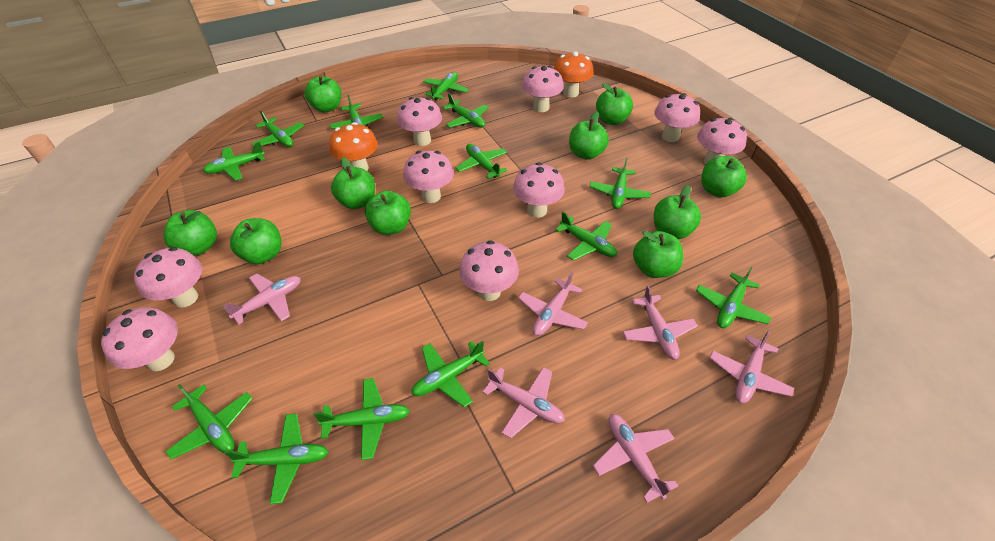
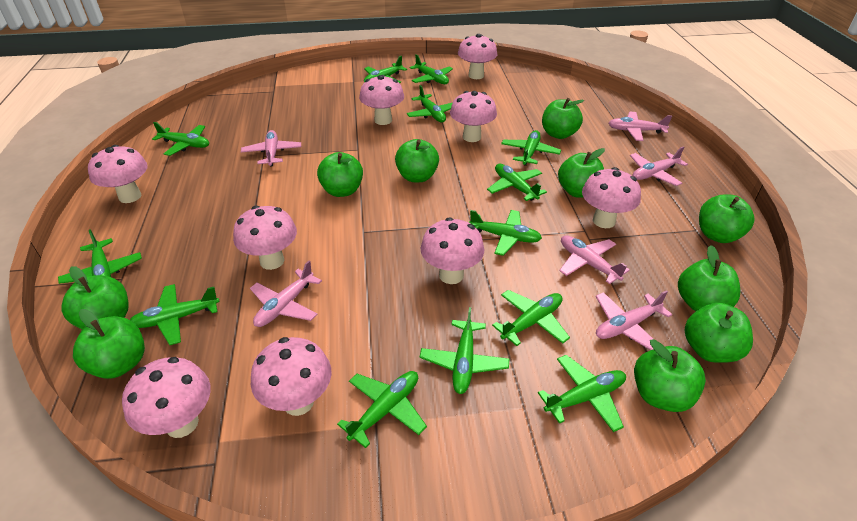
orange mushroom: [330,122,378,171] [554,51,594,98] = 2 -> none = 0

